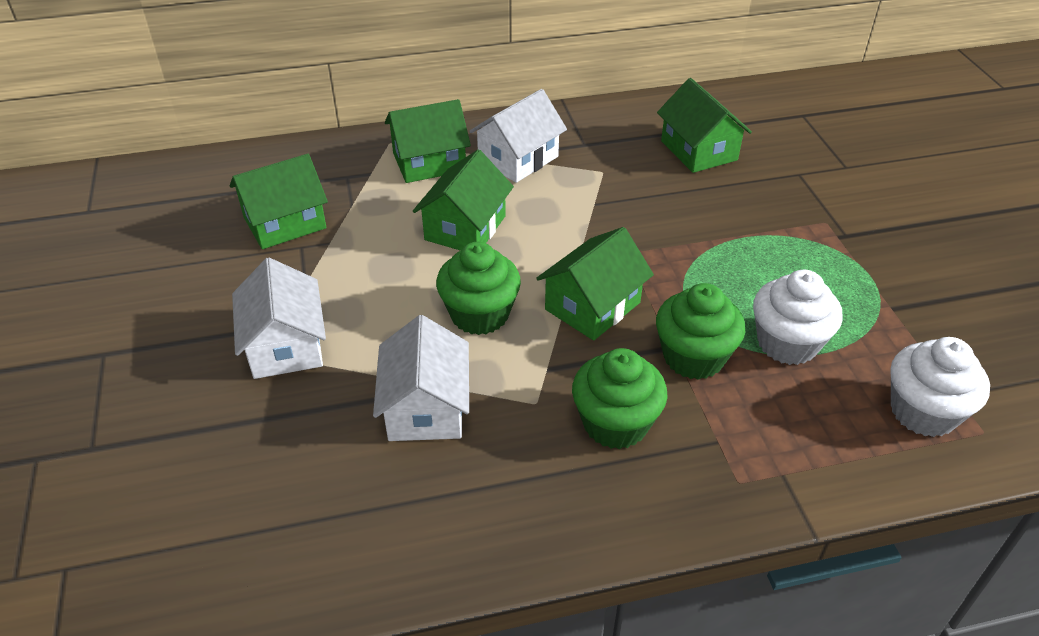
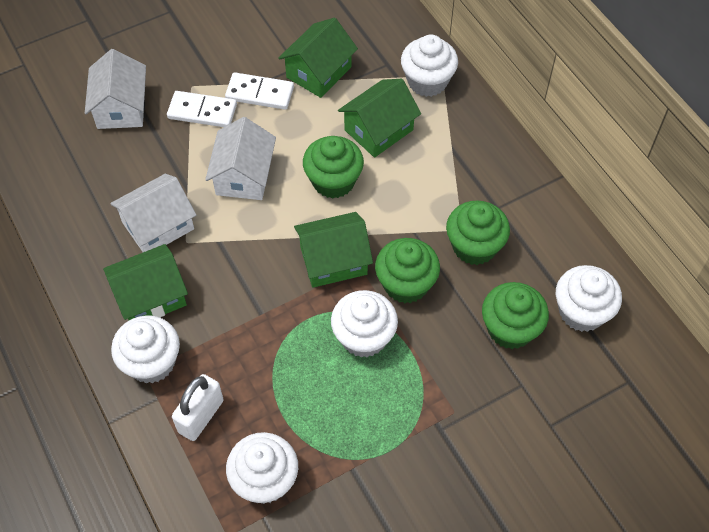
green cupcake: [436,242,521,335] [572,348,668,449] [656,283,745,380] = 3 -> [303,136,364,199] [375,238,440,303] [446,201,510,265] [482,282,549,349] = 4
green house: [230,154,328,249] [385,99,471,183] [413,150,514,251] [536,227,654,341] [657,78,752,173] = 5 -> [103,244,188,320] [278,18,358,98] [294,212,373,288] [338,79,421,158] = 4
white cupcake: [753,270,843,365] [890,337,990,437] = 2 -> [111,315,180,383] [226,432,298,504] [331,290,398,357] [401,35,458,97] [556,265,622,332] = 5
white domino: none = 0 -> [167,91,237,127] [225,72,294,110] = 2
white padlock: none = 0 -> [172,374,224,441] = 1

